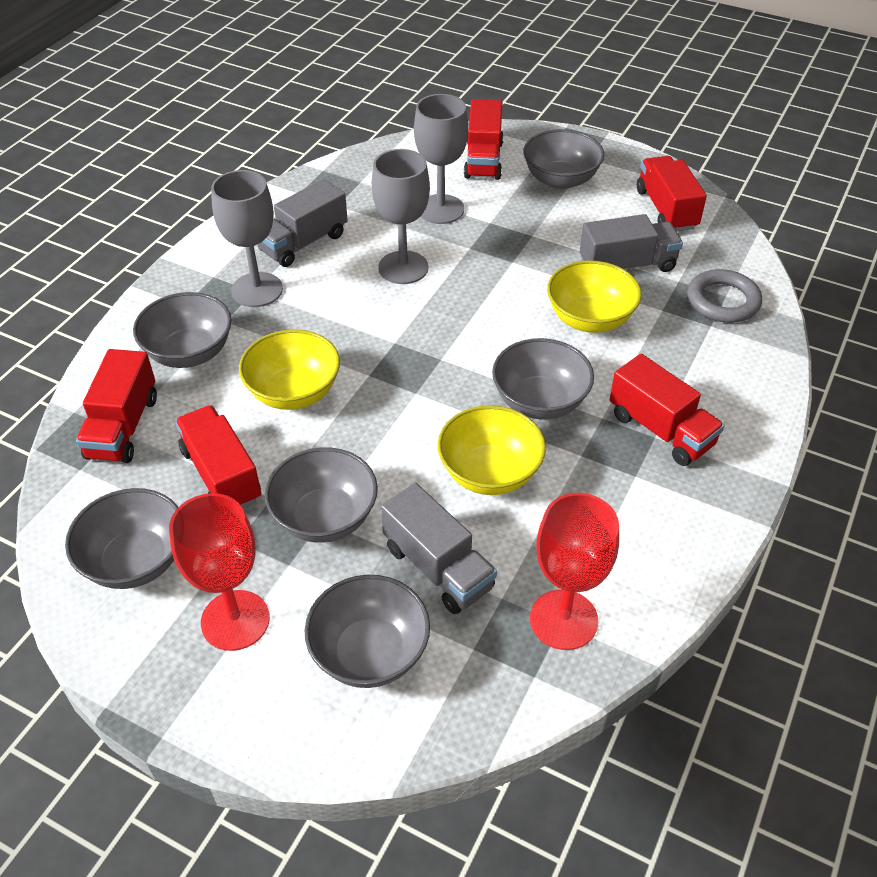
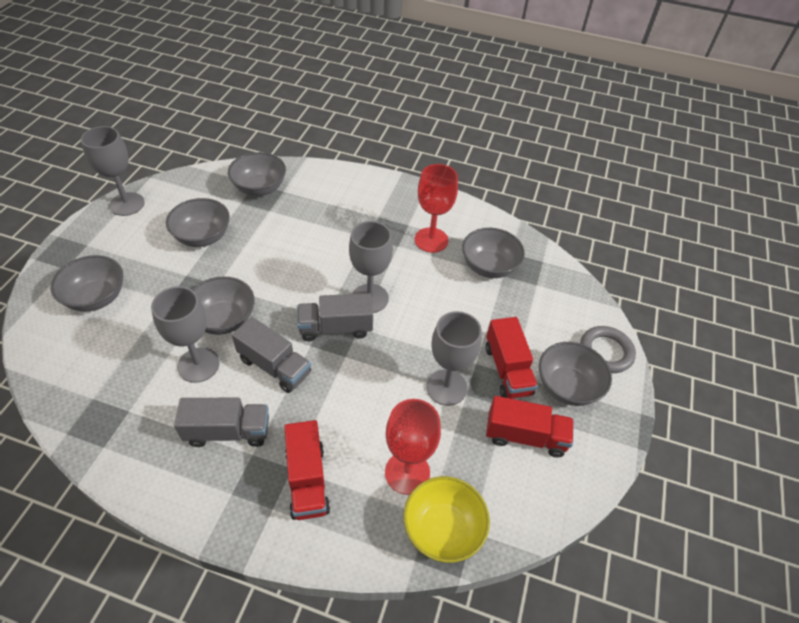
grey goblet: [211,170,283,307] [372,149,430,284] [414,94,468,224] = 3 -> [81,126,145,216] [151,286,220,383] [349,221,393,313] [426,311,482,406] = 4
red truck: [76,349,157,463] [175,405,261,508] [464,99,504,180] [610,354,724,466] [637,156,707,232] = 5 -> [284,420,330,520] [485,317,538,399] [486,396,574,457] = 3
yellow bowl: [239,329,340,410] [437,405,546,495] [547,260,642,333] = 3 -> [403,476,490,563] = 1

